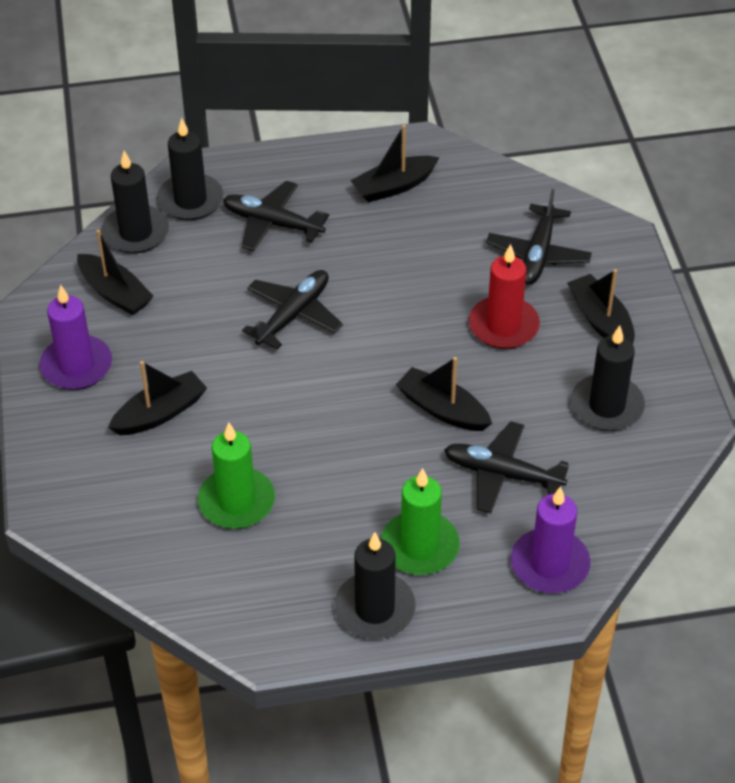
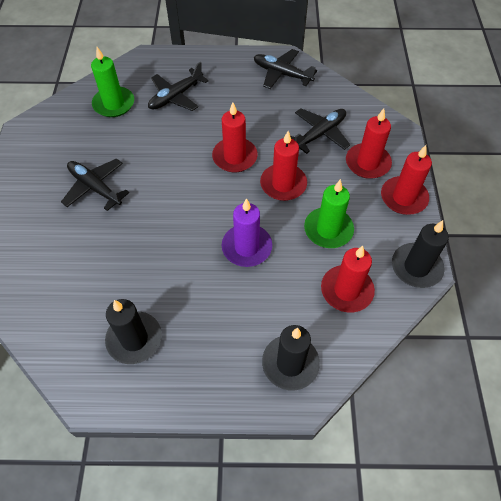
black boat: [77,229,154,315] [108,361,207,435] [350,125,439,203] [396,357,492,431] [567,269,635,344] = 5 -> none = 0
black candle: [101,151,169,254] [157,118,223,220] [334,532,416,639] [571,325,645,431] = 4 -> [105,299,162,364] [262,325,320,390] [392,220,449,288] = 3
purple candle: [39,284,112,390] [511,486,590,593] = 2 -> [222,198,272,267] = 1
red candle: [469,244,540,349] = 1 -> [212,102,258,172] [260,131,307,201] [321,246,375,313] [346,108,392,179] [381,145,432,215] = 5

